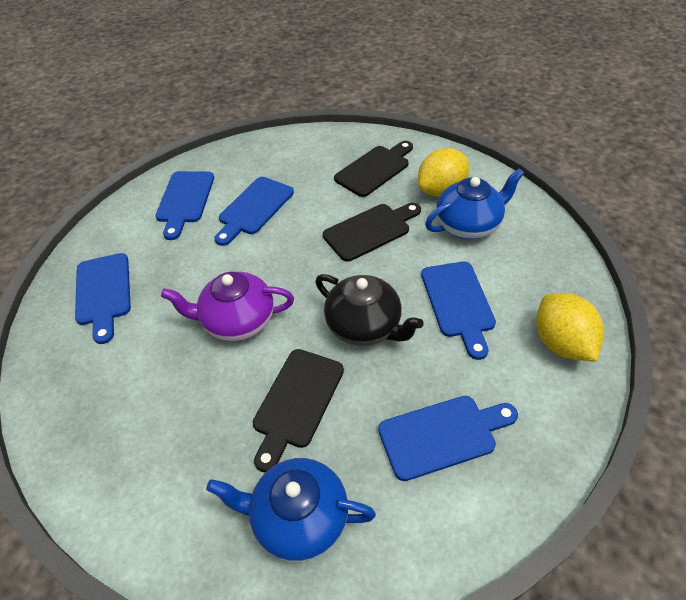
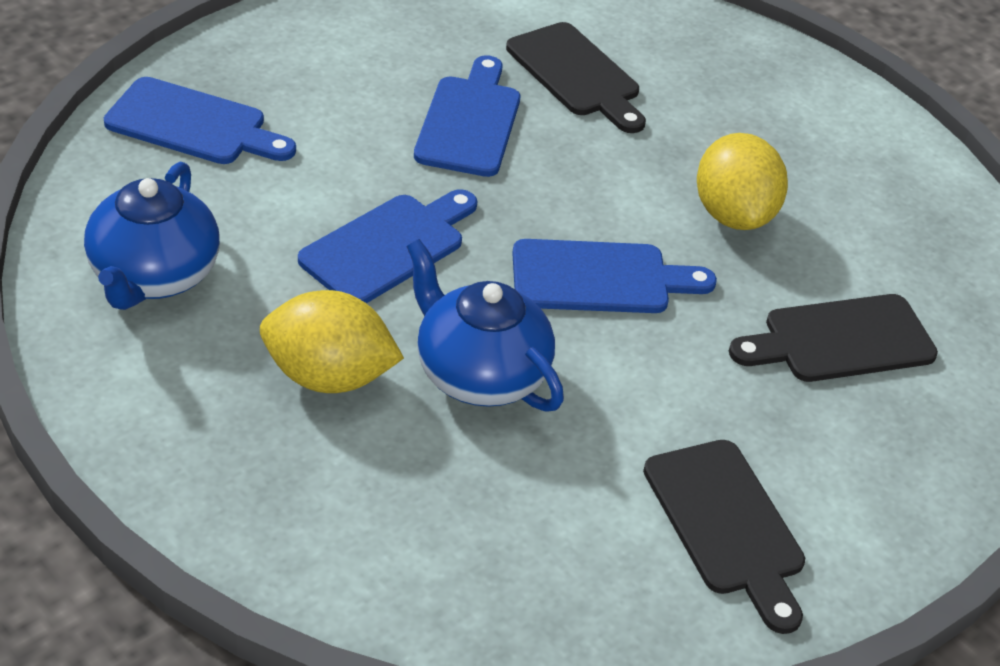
black teapot: [315,274,424,346] = 1 -> none = 0
blue cutting board: [75,253,131,344] [155,171,214,240] [214,177,294,246] [378,396,518,481] [421,262,496,360] = 5 -> [104,77,296,164] [298,189,477,303] [414,55,520,177] [512,239,717,313] = 4
purple teapot: [161,272,294,341] = 1 -> none = 0

